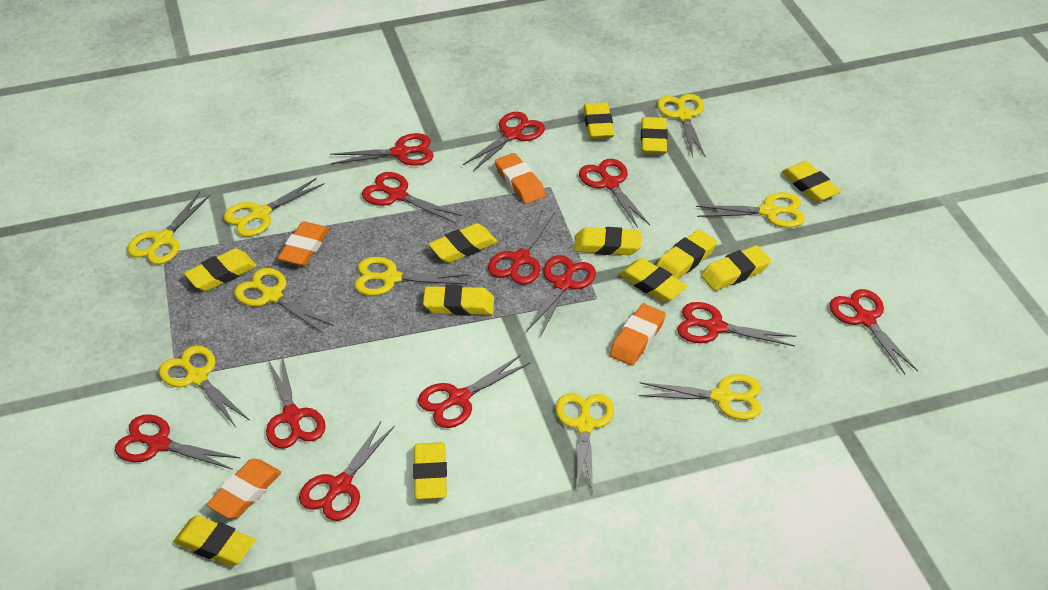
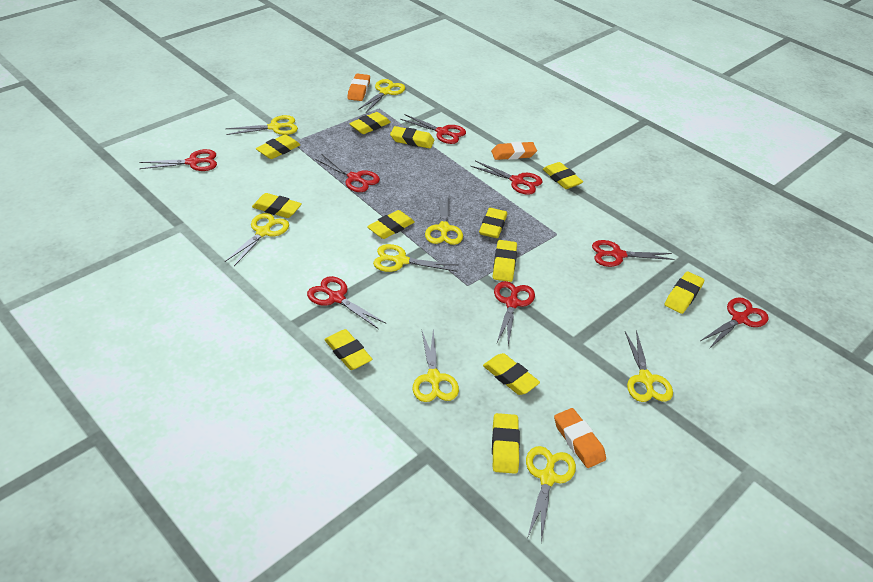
orange eraser: [206,459,281,519] [278,221,329,266] [495,153,546,204] [609,304,666,366] = 4 -> [348,74,370,101] [491,142,537,160] [554,408,606,468] = 3
red scissors: [115,414,240,470] [266,355,326,449] [299,422,395,521] [330,133,434,166] [362,172,462,223] [418,355,530,428] [463,112,545,171] [488,211,555,285] [526,255,596,337] [579,159,650,228] [677,302,796,347] [829,289,918,374] = 12 -> [139,149,217,171] [307,276,386,329] [315,154,380,192] [400,114,466,144] [471,161,542,195] [494,281,535,346] [592,240,675,267] [700,297,769,349] = 8
yellow scissors: [127,192,211,264] [159,346,250,427] [224,178,324,237] [234,268,334,333] [354,257,468,296] [556,393,614,493] [639,374,761,420] [657,94,706,158] [696,192,805,228] = 9 -> [225,115,298,135] [225,213,289,266] [358,79,405,112] [373,244,458,272] [413,330,459,402] [425,194,463,245] [526,446,576,543] [625,330,673,402] = 8

